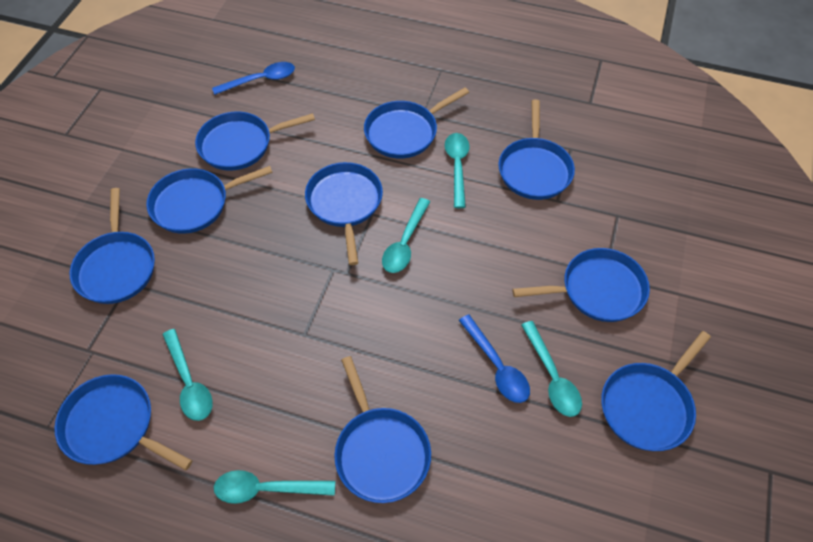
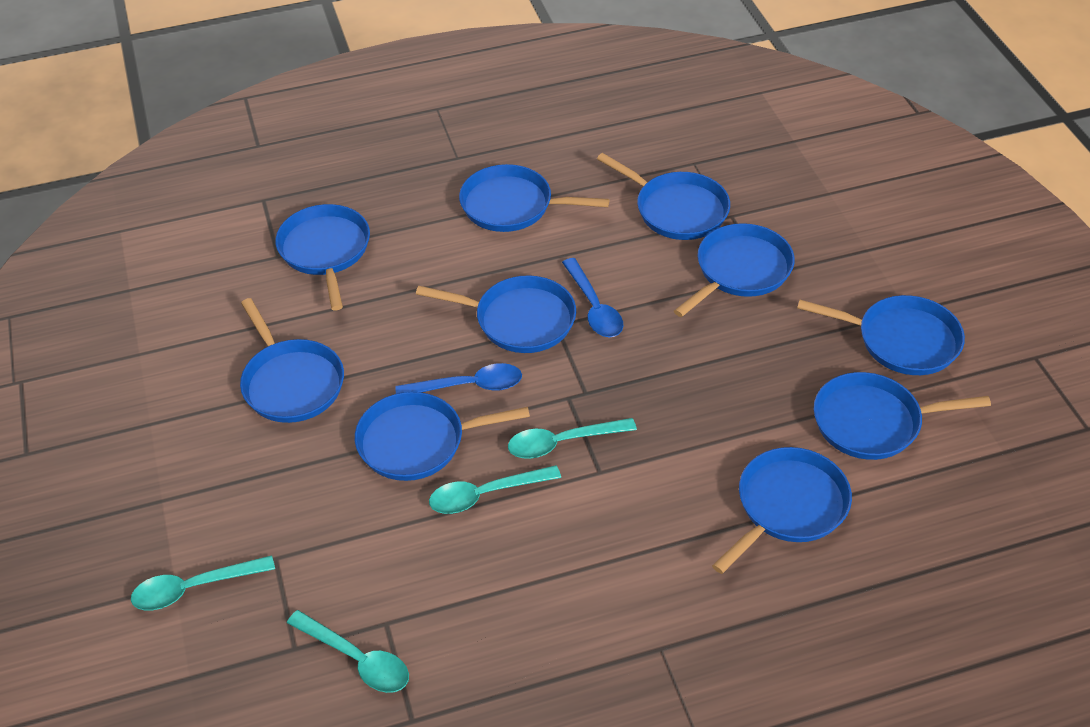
turquoise spoon: [162,329,213,421] [214,470,335,504] [382,198,430,273] [445,133,470,208] [521,321,582,417] = 5 -> [131,555,275,610] [287,610,409,693] [429,465,561,514] [508,418,637,459] = 4

